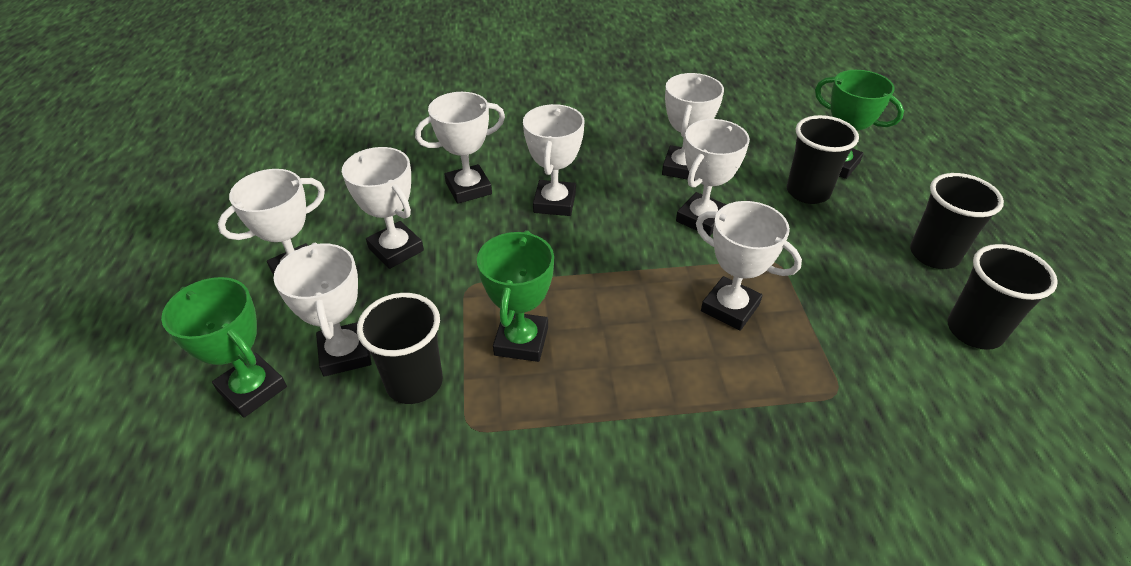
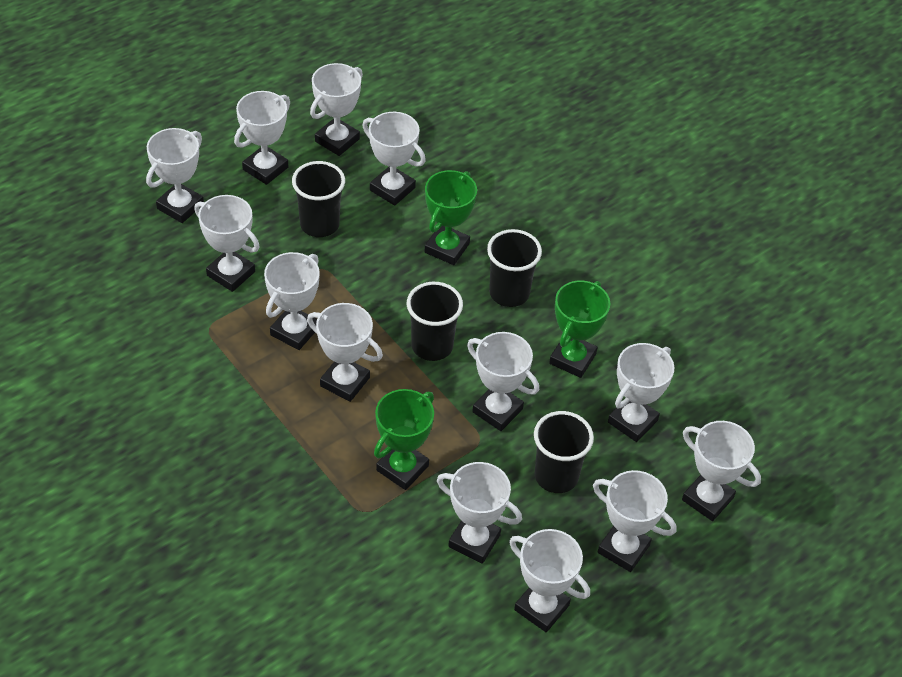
white trophy: [217,169,325,275] [273,243,372,376] [342,147,424,269] [415,92,505,204] [523,104,584,216] [662,73,724,181] [676,119,750,236] [696,201,802,331] = 8 -> [146,128,204,223] [194,195,260,292] [234,91,290,185] [264,252,320,350] [307,303,383,402] [310,63,363,156] [362,112,426,206] [437,462,522,564] [467,332,539,431] [509,529,590,632] [593,470,677,572] [608,343,674,442] [682,421,761,521] = 13

